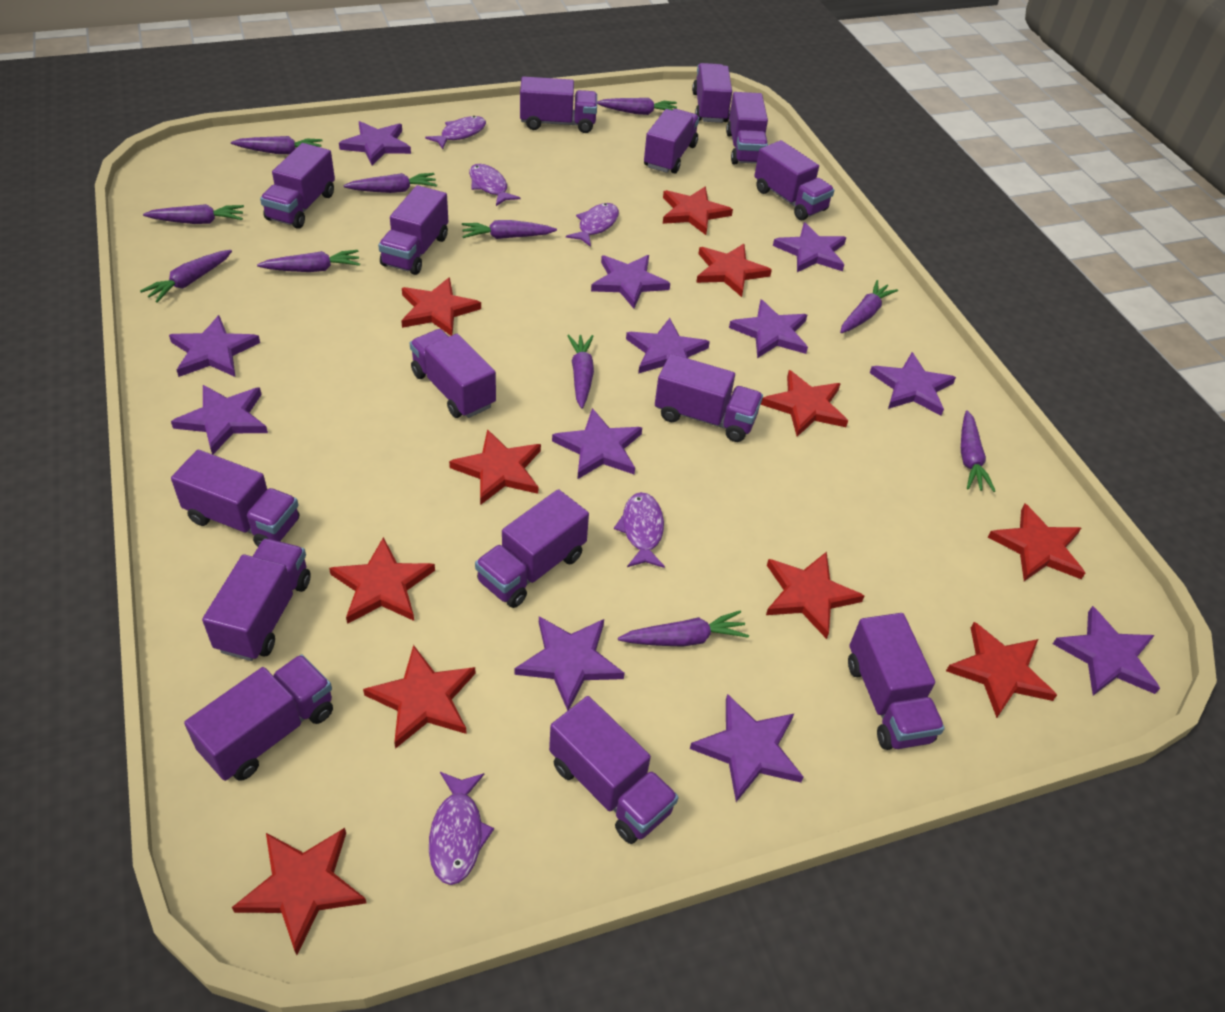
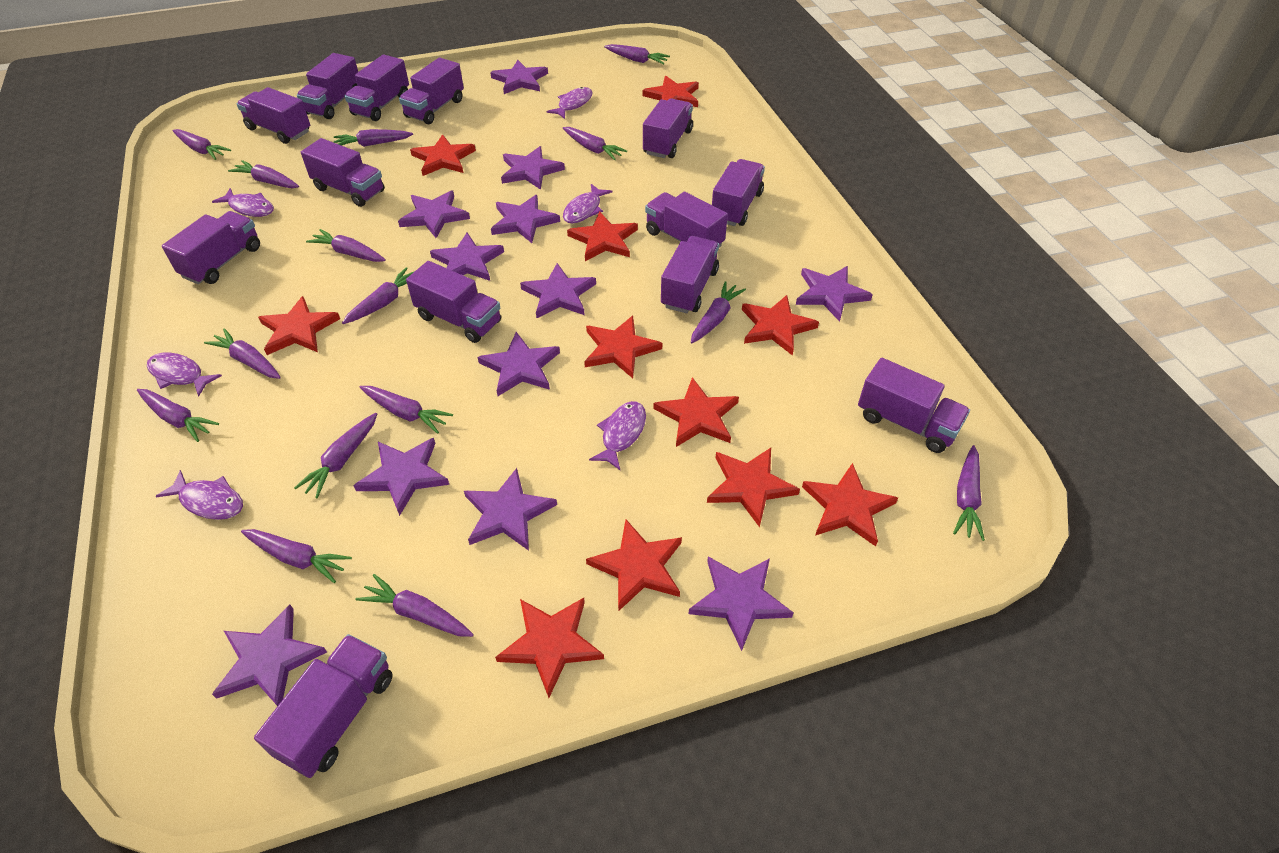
purple carrot: [140,250,232,303] [143,204,244,224] [231,136,323,154] [257,250,360,272] [343,173,437,193] [462,220,557,239] [567,334,594,409] [597,98,677,115] [618,610,749,647] [840,280,898,333] [961,410,995,492] = 11 -> [137,389,219,442] [172,129,231,160] [204,328,281,379] [228,160,299,188] [241,529,352,583] [294,413,377,498] [306,229,386,262] [334,129,413,147] [342,267,414,324] [355,574,474,637] [359,386,453,434] [563,127,627,160] [604,44,670,65] [691,281,746,344] [953,445,985,541] = 15
purple fish: [425,116,486,149] [429,772,494,885] [469,164,520,206] [566,203,619,247] [614,492,665,568] = 5 -> [147,352,222,396] [156,470,243,520] [212,188,274,217] [546,87,593,119] [563,184,613,224] [589,401,646,470] = 6
purple truck: [171,450,299,547] [184,655,333,781] [202,539,311,661] [260,143,335,229] [378,185,448,275] [410,329,496,418] [475,489,589,608] [520,77,597,133] [549,696,679,844] [644,109,699,173] [655,354,763,442] [692,63,732,123] [726,92,768,164] [754,140,835,220] [848,613,945,750] = 15 -> [162,211,260,284] [237,87,310,144] [254,634,393,778] [297,53,358,119] [301,138,385,207] [345,54,409,121] [399,58,464,124] [406,261,501,343] [643,98,693,158] [645,192,728,248] [661,236,719,313] [712,159,765,226] [858,358,970,453] = 13

